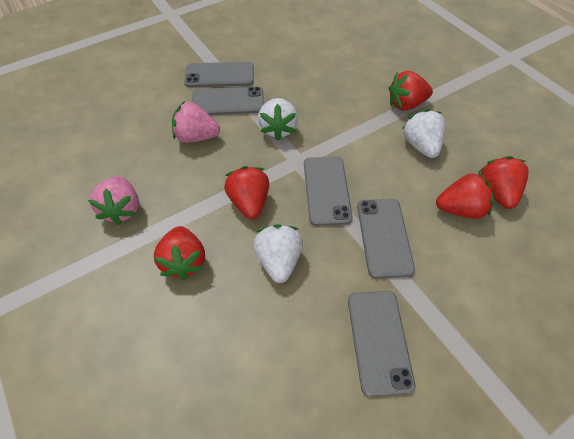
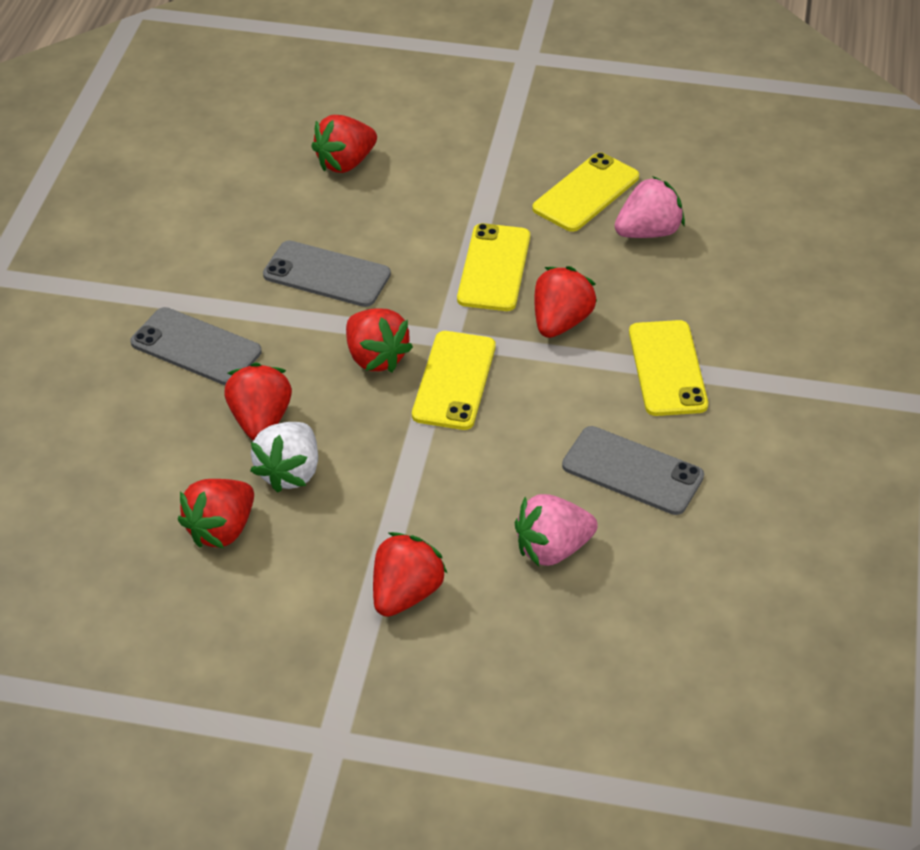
grey phone: [184,62,254,87] [192,87,264,115] [304,157,353,226] [348,291,415,397] [357,199,415,278] = 5 -> [131,307,262,385] [263,240,391,307] [562,426,704,515] = 3
red strawberry: [154,226,205,280] [224,166,269,219] [389,71,433,111] [436,172,494,219] [479,156,529,209] = 5 -> [178,479,254,548] [225,362,292,440] [311,115,377,173] [346,308,413,372] [373,532,447,617] [534,266,597,338] = 6
white strawberry: [253,224,303,283] [258,98,298,140] [402,109,446,158] = 3 -> [250,422,318,493] = 1
yellow phone: none = 0 -> [412,331,496,430] [457,223,530,311] [532,152,639,232] [629,320,708,416] = 4

